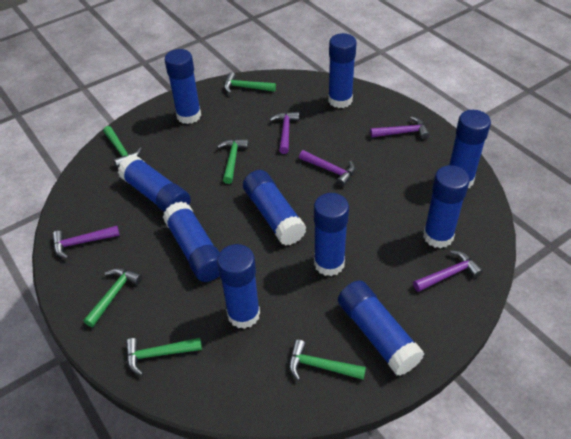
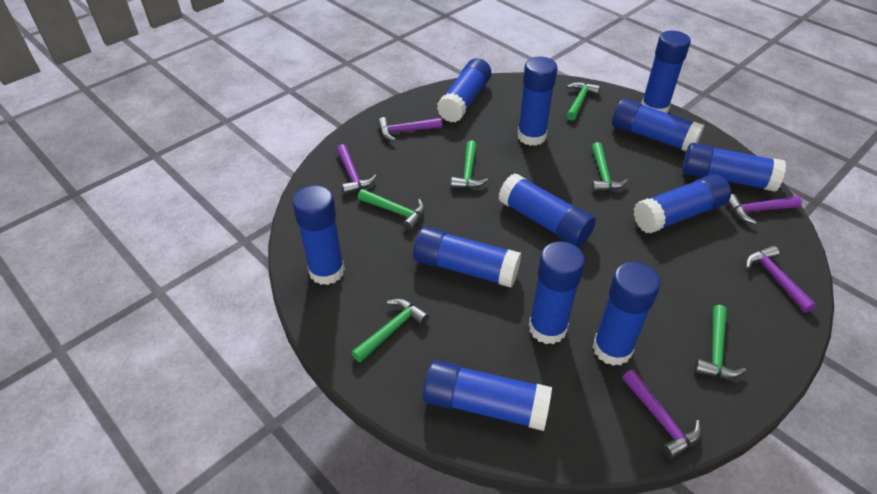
blue glue stick: [118,155,191,212] [163,201,220,282] [165,49,201,124] [217,244,260,329] [243,170,307,246] [314,193,349,276] [328,33,357,108] [338,280,424,375] [423,165,470,248] [449,110,491,188] = 10 -> [292,185,345,285] [413,227,521,287] [423,360,552,431] [437,58,491,122] [499,173,596,247] [518,57,557,146] [529,241,585,344] [593,262,661,366] [612,98,704,151] [634,174,731,234] [641,30,691,113] [682,143,786,192] = 12

